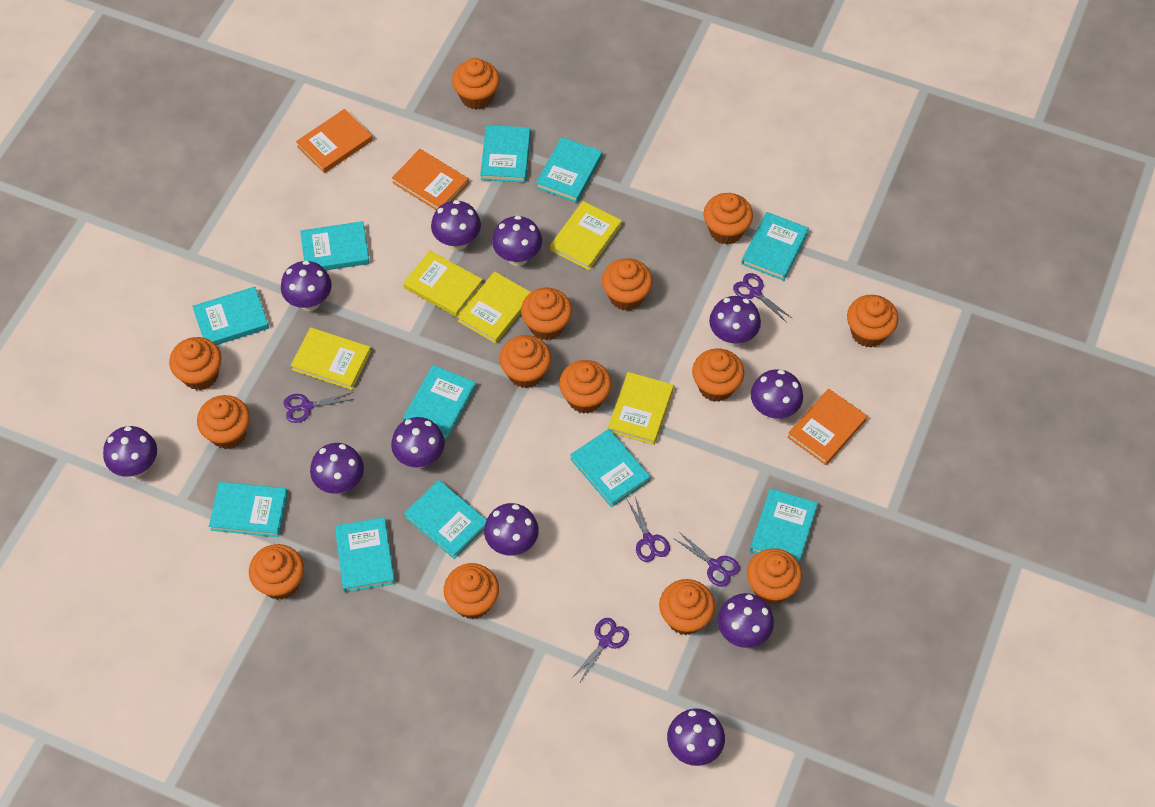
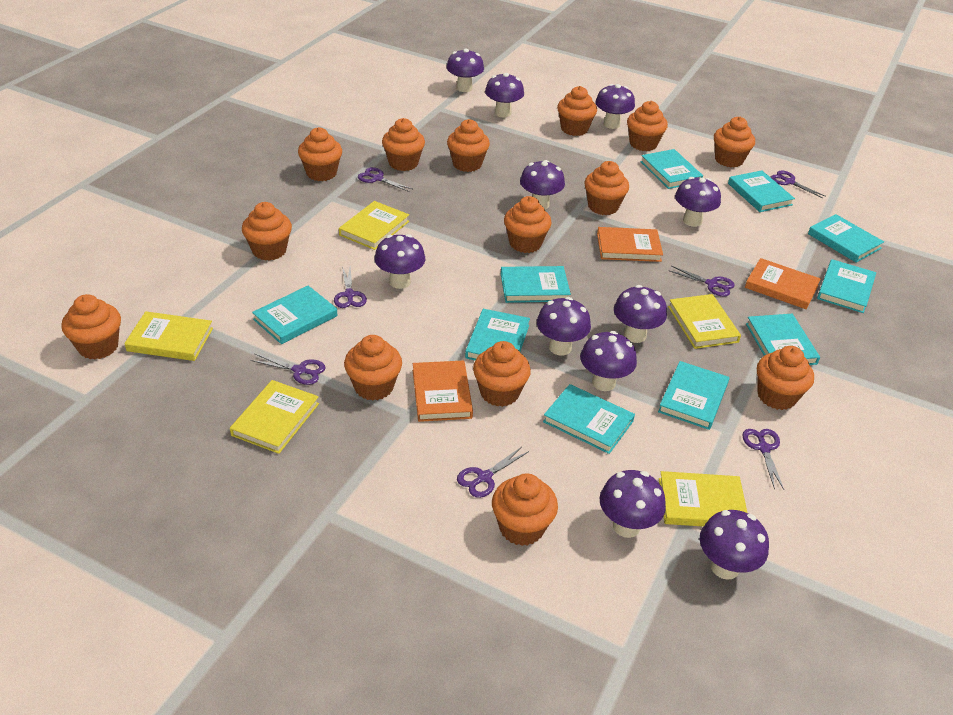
purple scissors: [283,392,354,423] [572,618,629,684] [627,497,670,562] [673,532,740,587] [733,273,792,323] = 5 -> [250,354,326,385] [334,266,367,308] [358,167,412,192] [457,447,529,498] [668,266,735,296] [742,429,784,490] [771,171,826,198] = 7
turquoise book: [192,287,269,345] [209,482,288,537] [300,221,370,270] [335,517,395,592] [403,365,476,440] [404,480,487,559] [480,125,531,183] [536,137,602,203] [570,429,650,508] [741,212,809,281] [750,488,818,563] = 11 -> [252,285,337,344] [465,309,530,360] [501,266,571,303] [543,384,635,454] [640,149,703,189] [658,361,729,430] [728,170,795,212] [746,314,820,365] [808,214,884,263] [817,259,876,313] = 10

